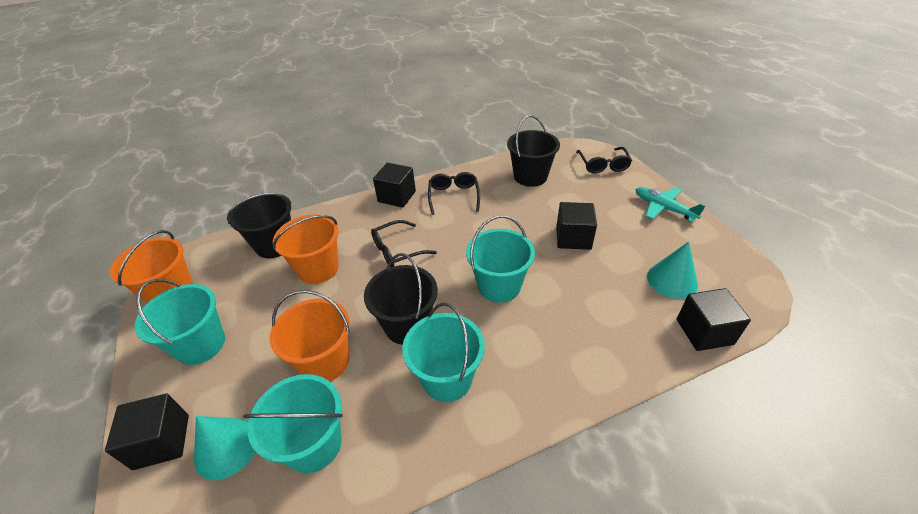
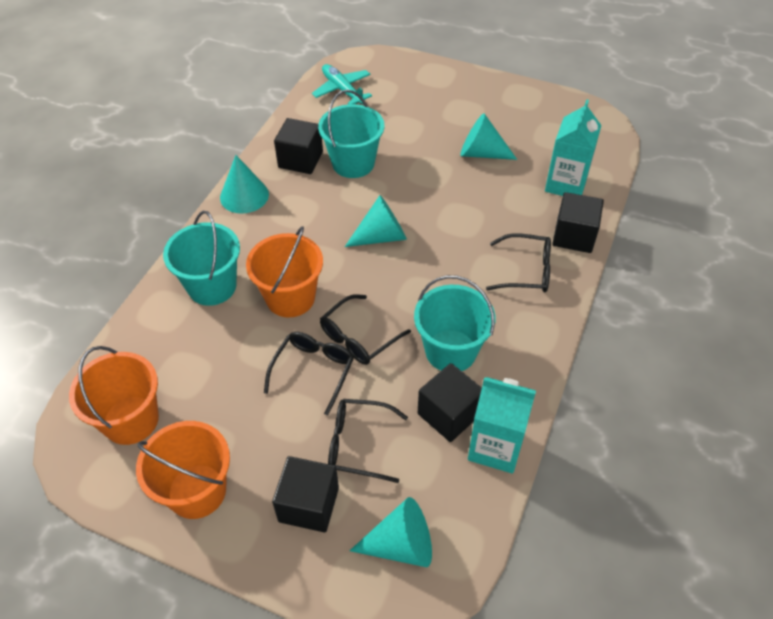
black bucket: [227,193,291,258] [364,253,438,345] [507,115,560,187] = 3 -> none = 0
black glasses: [371,220,437,267] [428,172,480,215] [576,147,632,173] = 3 -> [264,332,354,415] [320,294,411,365] [328,399,408,483] [486,233,551,292] = 4
turquoise bucket: [135,279,225,365] [243,374,343,473] [402,303,485,402] [466,215,535,303] = 4 -> [163,211,240,306] [318,90,384,178] [414,275,496,371] = 3
turquoise carton: none = 0 -> [468,377,536,473] [545,99,602,196] = 2
turquoise cone: [194,416,256,480] [647,242,698,299] = 2 -> [220,155,269,214] [345,195,407,247] [349,497,432,567] [460,113,517,160] = 4

